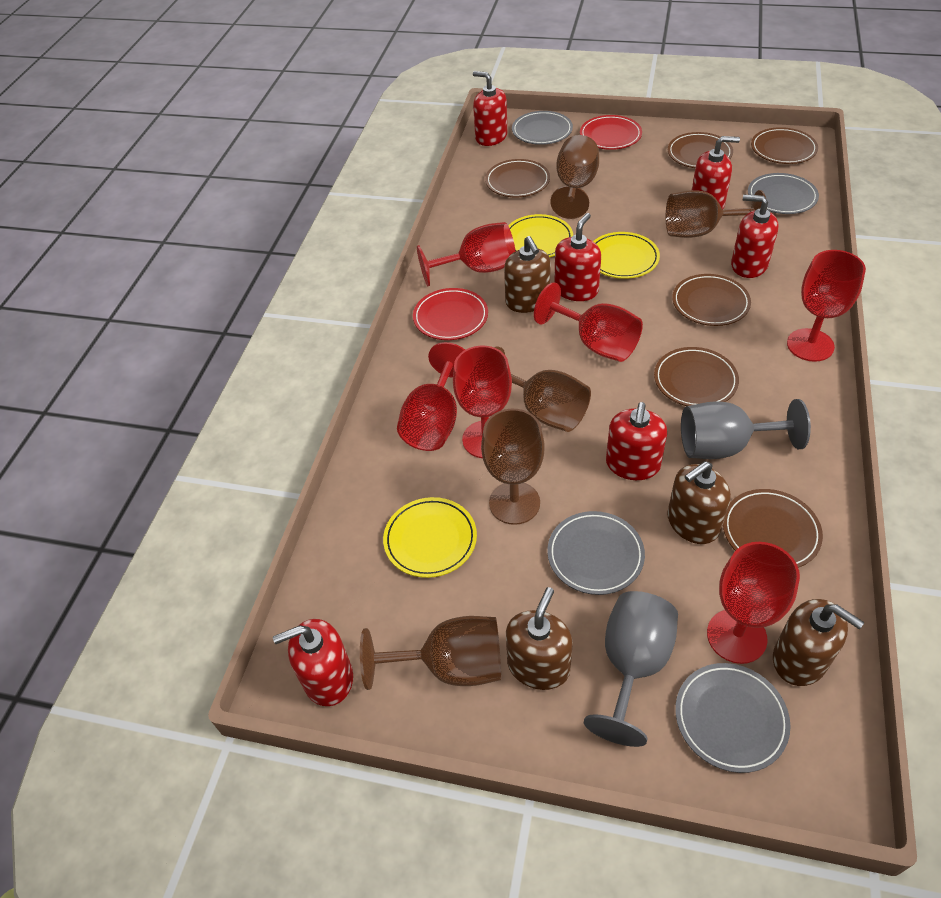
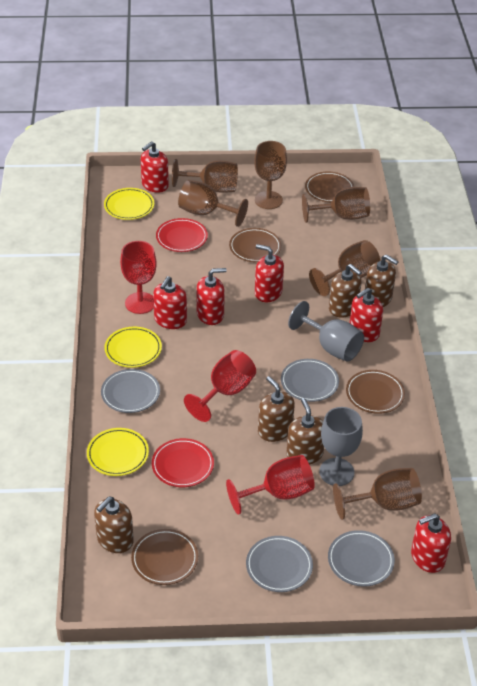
brown goblet: [360,616,501,690] [481,409,545,525] [494,346,591,432] [550,135,599,219] [666,190,766,238] = 5 -> [172,159,238,193] [178,180,248,227] [254,141,287,209] [302,187,370,223] [309,240,380,296] [333,468,422,520] = 6
brown plate: [485,159,550,197] [654,347,739,406] [668,132,733,168] [672,274,751,326] [723,489,823,568] [751,127,818,164] = 6 -> [131,529,198,585] [229,228,281,262] [305,171,354,202] [346,370,405,414] = 4
brown soap dispenser: [504,236,551,313] [506,587,573,690] [667,461,731,544] [773,599,864,686] = 4 -> [94,496,134,553] [258,376,295,442] [286,398,324,465] [329,264,362,318] [365,254,398,307] = 5
red goblet: [397,342,465,451] [417,222,516,286] [453,346,512,458] [534,282,643,362] [707,542,800,664] [787,250,866,362] = 6 -> [120,241,157,314] [184,350,256,422] [226,455,315,515] = 3

